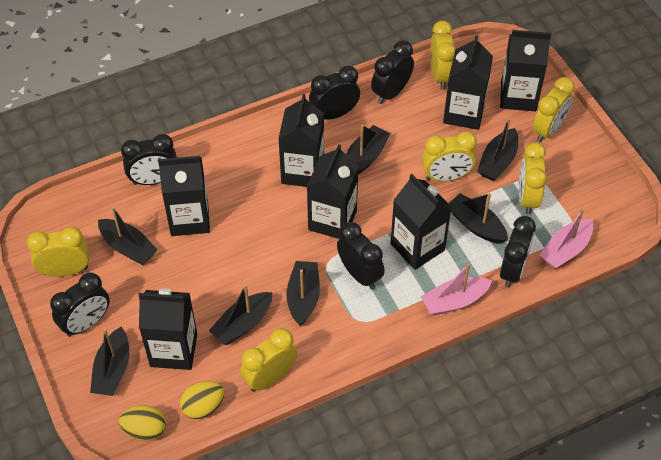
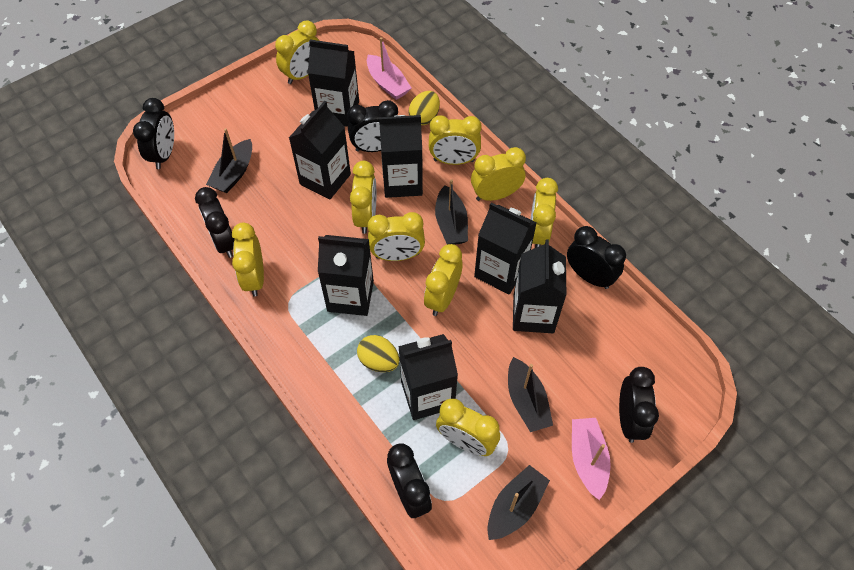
black boat: [90,327,129,396] [98,207,158,265] [209,284,272,345] [287,261,320,326] [346,125,390,174] [448,193,508,244] [477,118,518,181] = 7 -> [206,128,252,193] [435,179,468,245] [487,465,550,540] [508,357,553,432] = 4
yellow clock: [27,227,89,277] [240,328,297,391] [422,131,477,182] [430,21,456,89] [519,143,547,214] [532,77,575,143] = 6 -> [232,223,264,297] [275,21,319,84] [350,161,376,234] [368,212,425,261] [424,244,462,316] [429,115,482,165] [436,399,500,456] [471,147,526,201] [530,178,558,248] = 9

